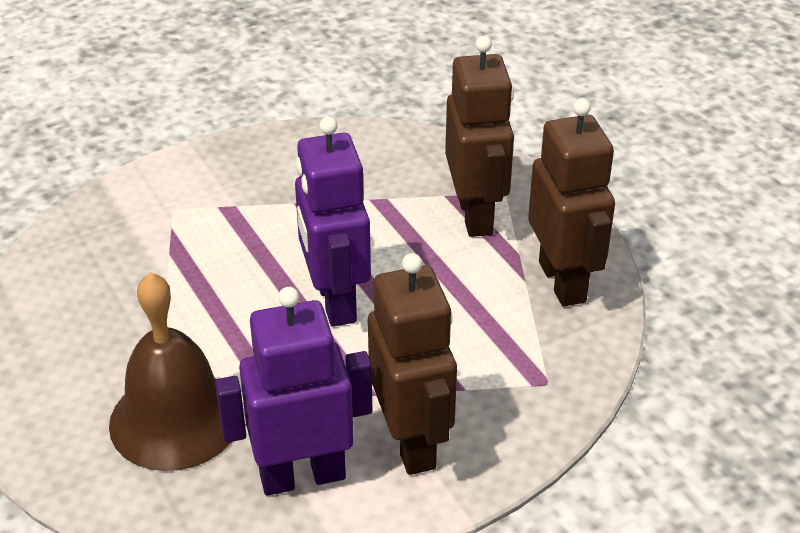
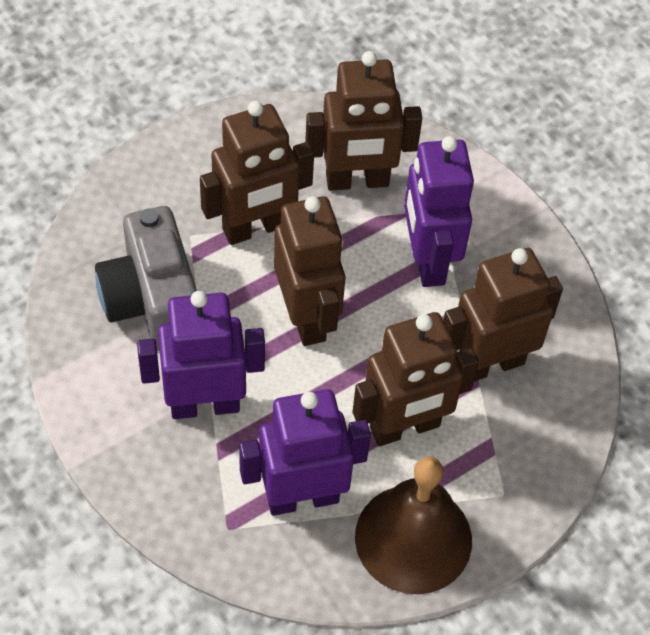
brown robot: [368,253,457,475] [445,36,514,237] [528,98,615,307] = 3 -> [200,101,314,245] [274,196,345,346] [305,51,422,191] [353,312,479,446] [443,248,563,381] = 5
grey camera: none = 0 -> [95,206,197,351] = 1
purple robot: [215,287,372,496] [295,117,371,327] = 2 -> [137,291,265,419] [239,389,371,516] [404,136,474,287] = 3

